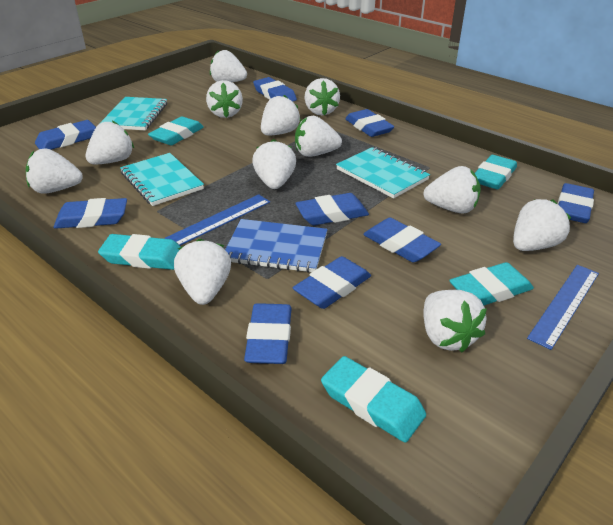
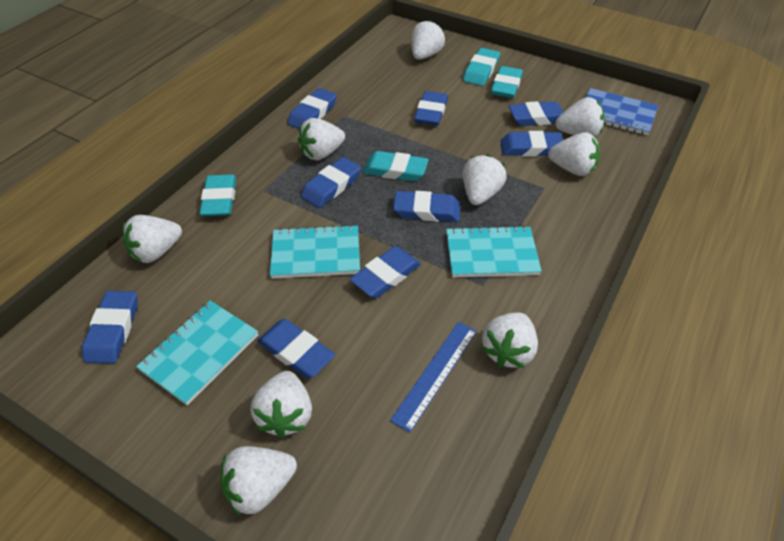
blue ruler: [165,194,270,246] [527,265,599,350] = 2 -> [390,322,477,433] = 1
turquoise eraser: [98,234,180,270] [148,116,204,145] [321,356,426,443] [449,262,534,305] [475,155,517,190] = 5 -> [199,174,236,216] [363,151,428,181] [463,48,500,86] [491,66,523,98] = 4
white strawberry: [26,148,83,194] [86,121,134,164] [174,238,231,305] [206,80,243,118] [210,50,247,82] [252,139,296,189] [261,95,301,135] [295,116,342,157] [305,78,340,115] [423,166,481,214] [423,290,487,352] [513,199,571,251] = 12 -> [123,215,182,263] [221,446,297,516] [251,371,312,438] [298,118,345,160] [411,20,445,60] [463,154,507,205] [482,313,538,368] [548,132,600,176] [555,97,605,137] = 9

